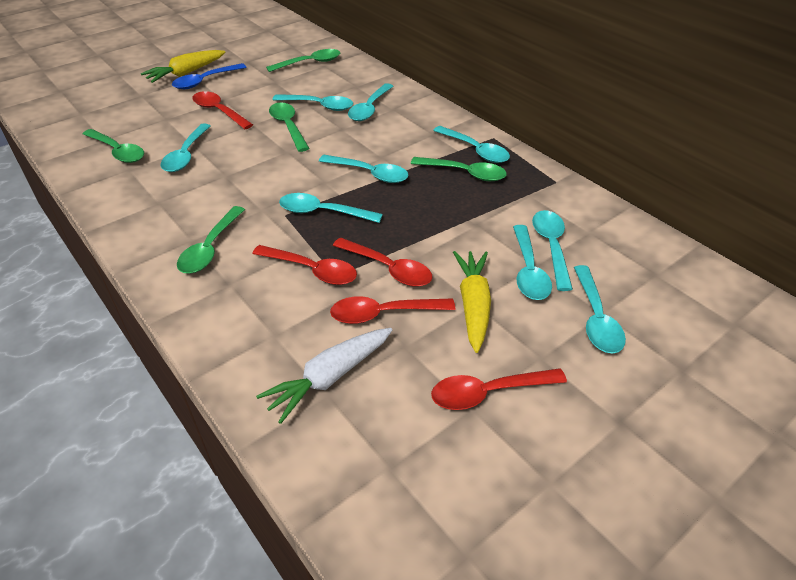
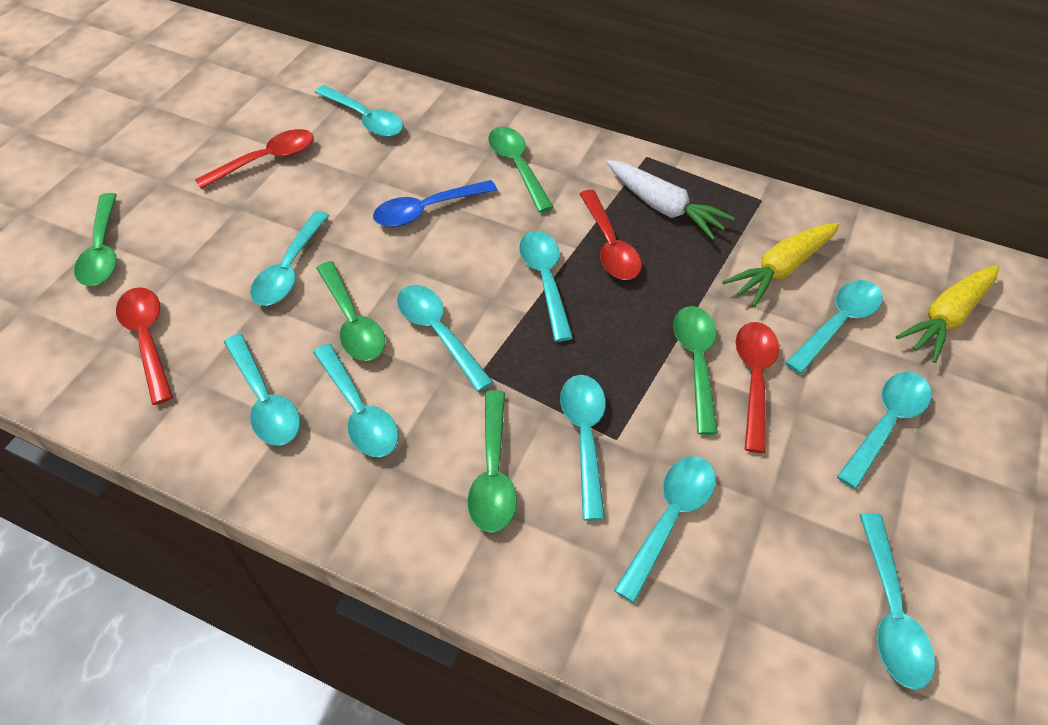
red spoon: [192,91,253,129] [252,245,357,285] [330,296,455,324] [333,237,432,287] [431,368,567,410] = 5 -> [116,287,173,405] [195,129,314,189] [579,190,642,280] [736,322,779,453] = 4
turquoise spoon: [161,123,211,172] [272,94,353,111] [279,193,383,223] [319,155,409,183] [348,83,393,121] [433,126,510,163] [513,225,552,300] [532,210,573,291] [574,265,626,354] = 9 -> [224,334,300,446] [250,211,330,306] [313,344,399,457] [315,85,403,137] [397,285,493,392] [519,231,573,342] [560,375,606,521] [614,456,716,603] [785,280,883,374] [837,372,931,489] [860,513,935,690] = 11

